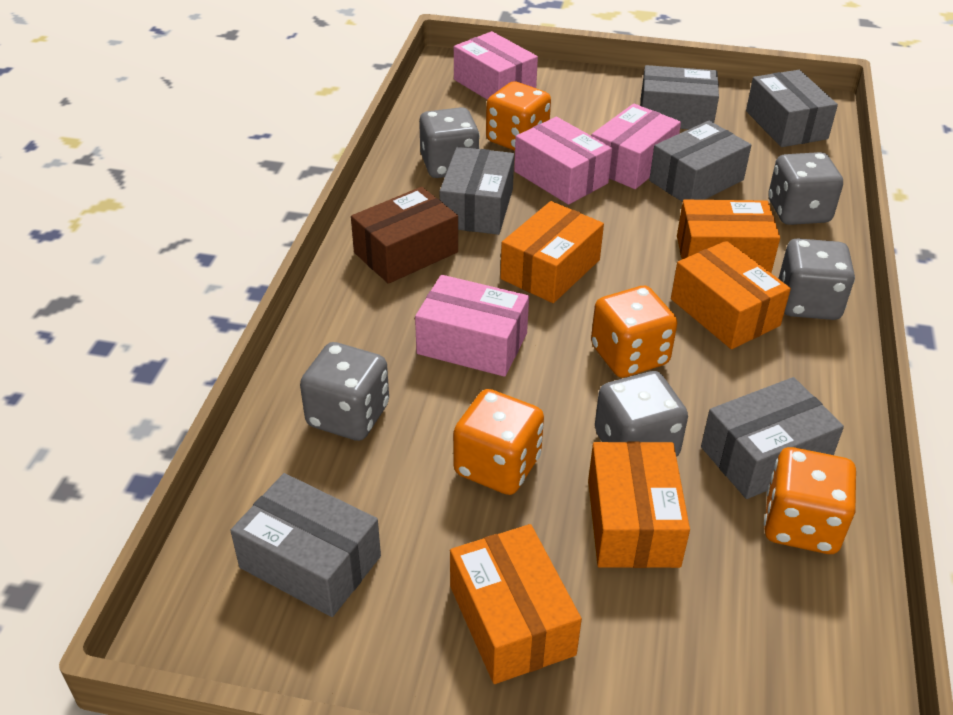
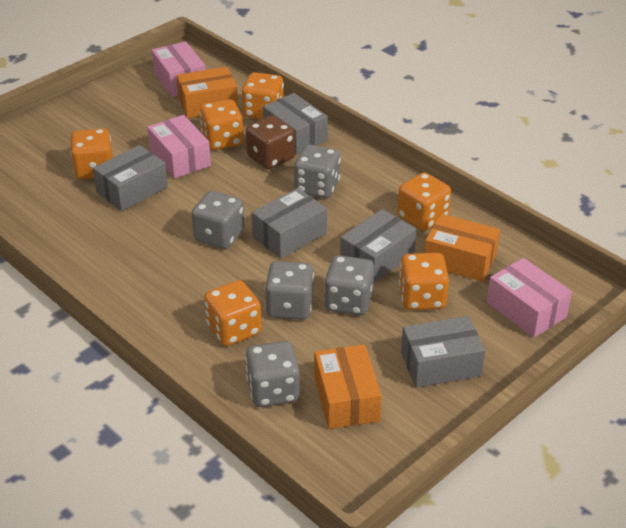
brown box: [351,187,458,284] = 1 -> none = 0
brown dice: none = 0 -> [246,115,295,169] = 1
grey box: [230,473,381,617] [440,147,514,235] [640,65,719,129] [649,121,751,202] [701,377,844,499] [746,70,838,147] = 6 -> [93,145,168,211] [252,188,327,259] [263,93,328,154] [340,209,416,283] [401,316,485,388] = 5
orange box: [450,524,582,684] [500,201,604,303] [588,441,690,568] [671,241,791,349] [677,200,780,273] = 5 -> [177,67,238,118] [314,344,382,429] [425,214,500,282] = 3
orange dice: [453,389,544,495] [486,81,551,151] [591,286,677,378] [764,447,856,554] = 4 -> [70,128,113,179] [200,99,244,150] [204,280,262,346] [242,72,284,119] [397,172,451,231] [399,253,449,310] = 6
pink box: [415,275,529,377] [454,31,538,100] [514,117,612,205] [591,104,681,189] = 4 -> [147,115,211,179] [152,41,205,97] [487,258,572,338] = 3

